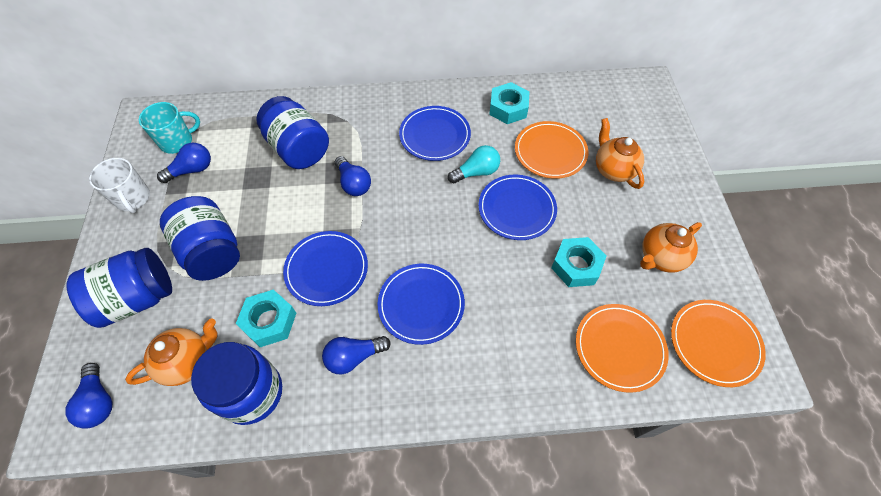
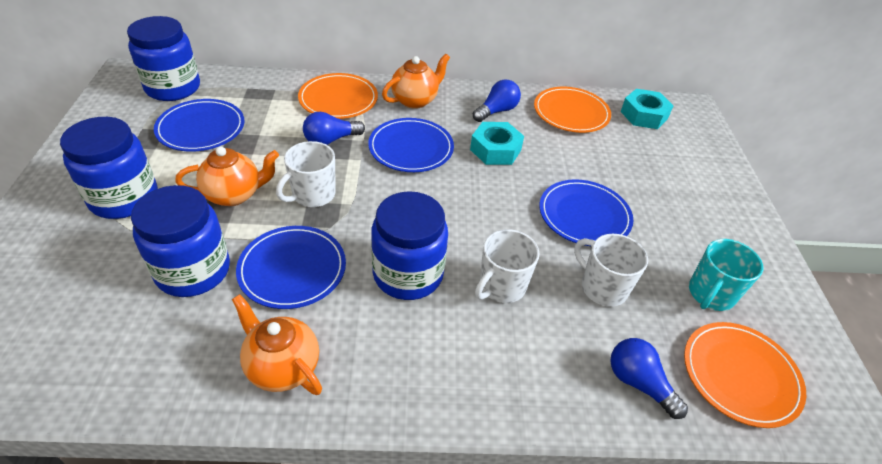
blue light bulb: [66,363,113,429] [157,143,211,183] [322,336,391,374] [335,156,371,196] = 4 -> [303,112,365,145] [473,79,521,122] [610,338,688,419] = 3
turquoise light bulb: [448,145,500,184] = 1 -> none = 0
turquoise nut: [236,290,296,347] [489,82,529,124] [551,237,607,287] = 3 -> [470,122,524,165] [620,89,674,129] = 2
white mug: [89,158,150,213] = 1 -> [276,141,336,207] [475,229,540,303] [574,234,648,307] = 3

